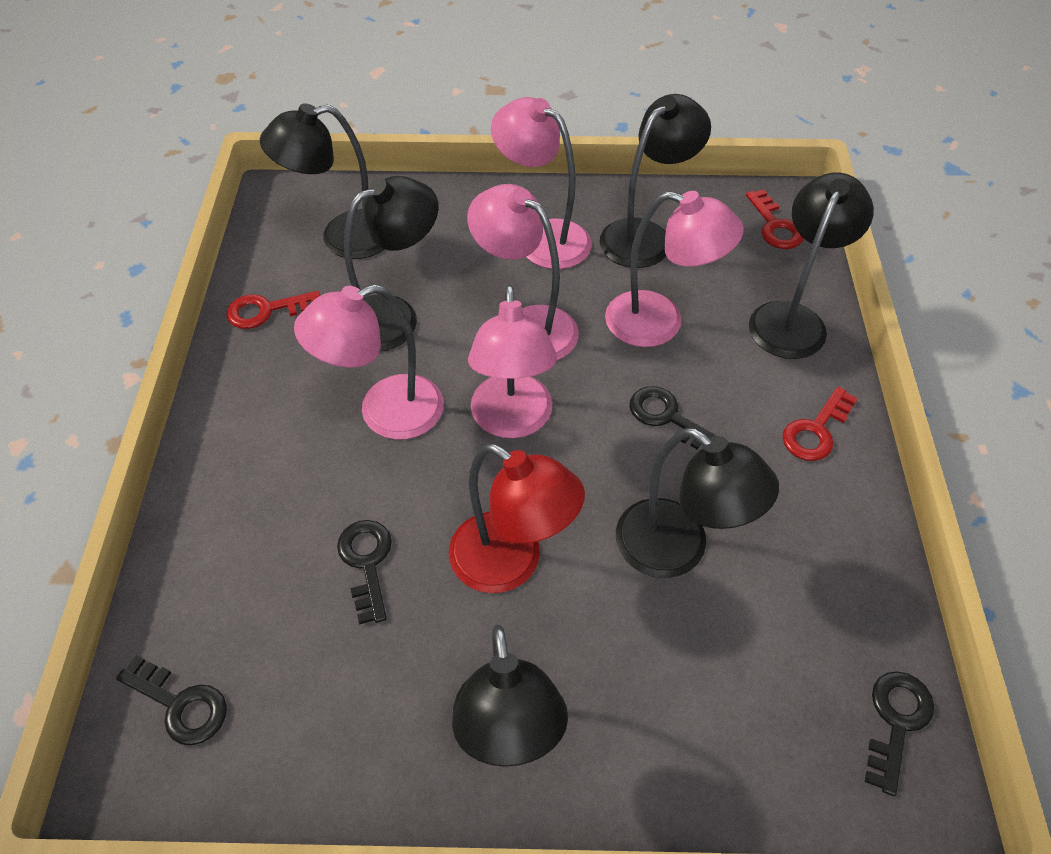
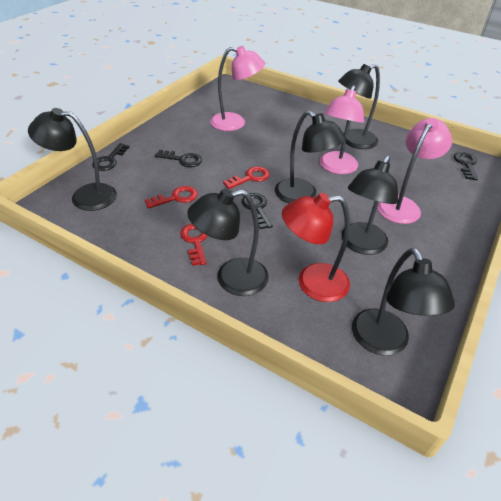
pink lamp: [294,284,444,440] [467,184,579,360] [468,285,557,438] [491,97,592,269] [605,191,744,347] = 5 -> [210,46,265,131] [320,85,364,174] [377,118,452,224] = 3

